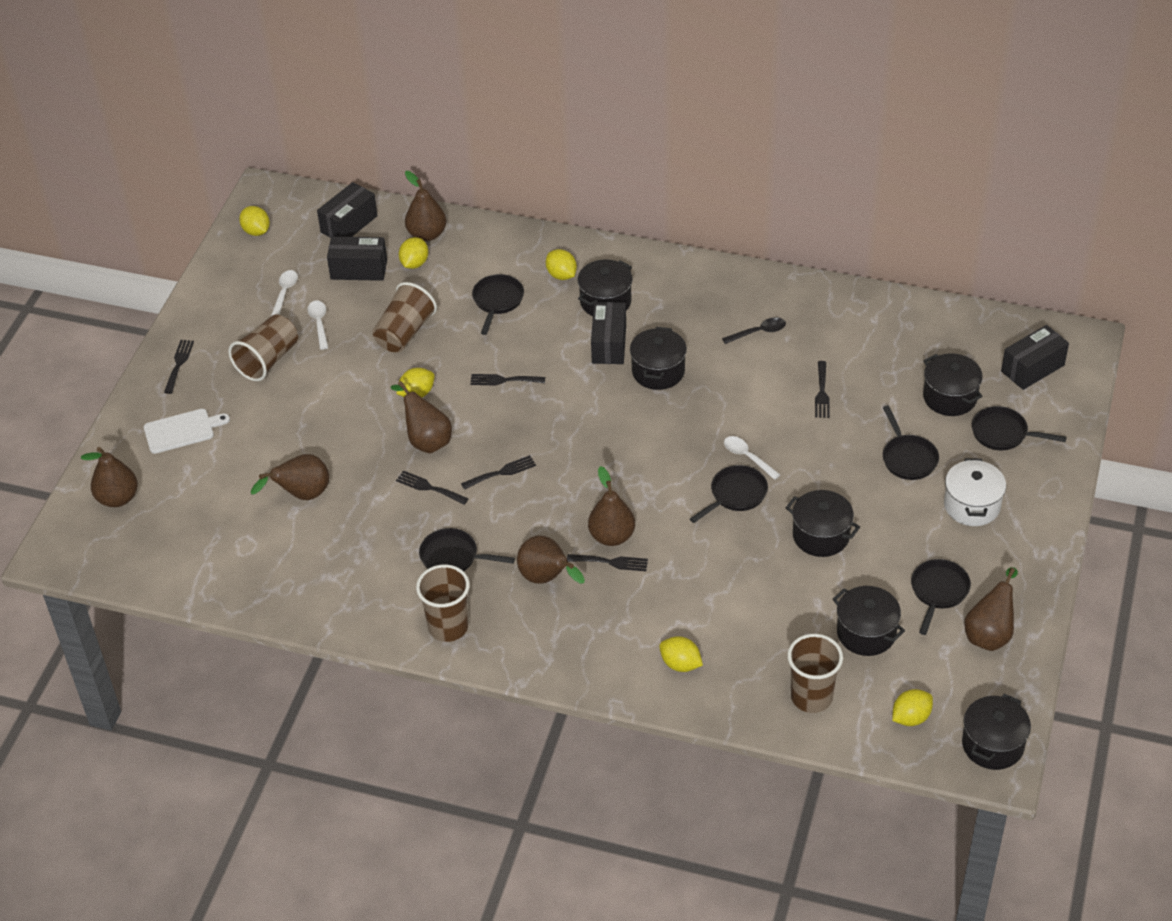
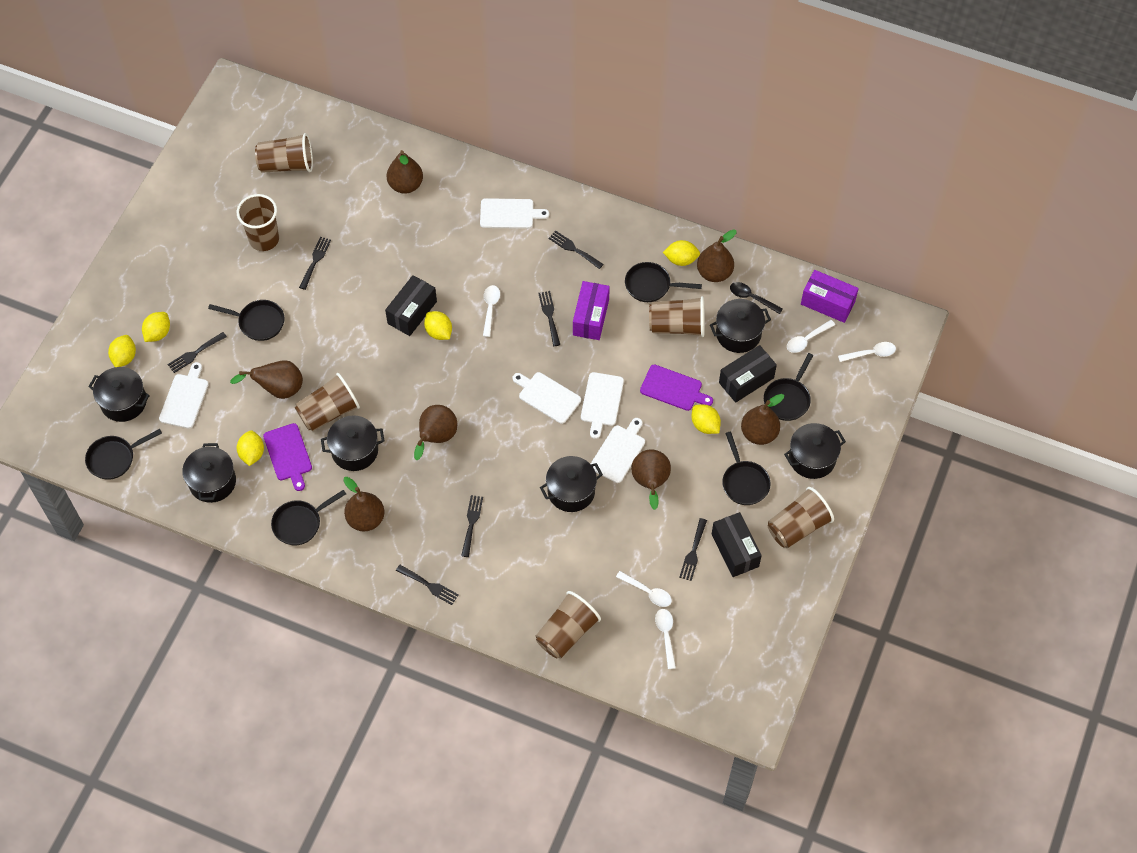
black box: [317,182,378,238] [327,236,387,281] [591,302,626,364] [1001,325,1069,390] = 4 -> [385,275,437,336] [712,512,762,577] [719,345,777,403] = 3
black fork: [164,340,194,394] [396,470,469,505] [461,455,536,490] [470,374,545,385] [567,554,648,571] [815,361,830,418] = 6 -> [167,332,227,373] [299,237,331,290] [396,565,459,605] [461,495,483,557] [538,291,560,346] [549,231,603,269] [679,518,707,581] = 7
brown cup: [228,315,298,381] [372,282,437,352] [416,564,470,642] [787,634,843,713] = 4 -> [237,194,279,251] [255,133,313,173] [295,373,360,431] [536,591,601,658] [649,296,705,337] [768,487,834,548] = 6
purple box: none = 0 -> [573,281,610,340] [801,270,859,323] = 2
purple cutting board: none = 0 -> [263,423,312,491] [640,365,713,411] = 2
white cutting board: [144,409,230,454] = 1 -> [159,362,209,429] [480,198,549,229] [513,372,581,424] [581,372,624,439] [591,418,645,483] = 5
white pot: [944,458,1006,526] = 1 -> none = 0
white spoon: [271,270,298,316] [307,301,328,350] [724,436,780,480] = 3 -> [483,285,500,337] [616,571,672,607] [655,609,676,669] [787,320,835,353] [838,342,896,362] = 5

